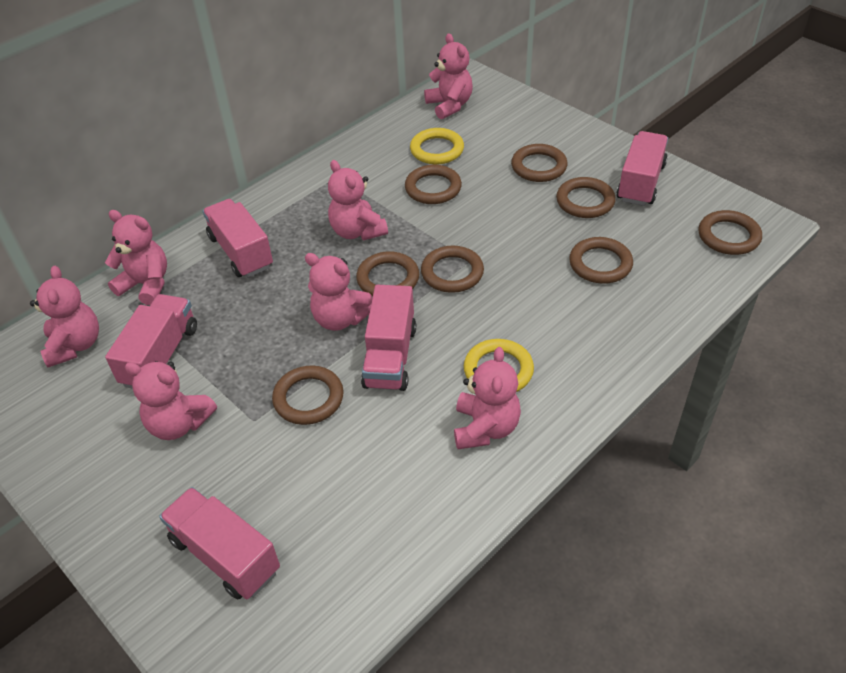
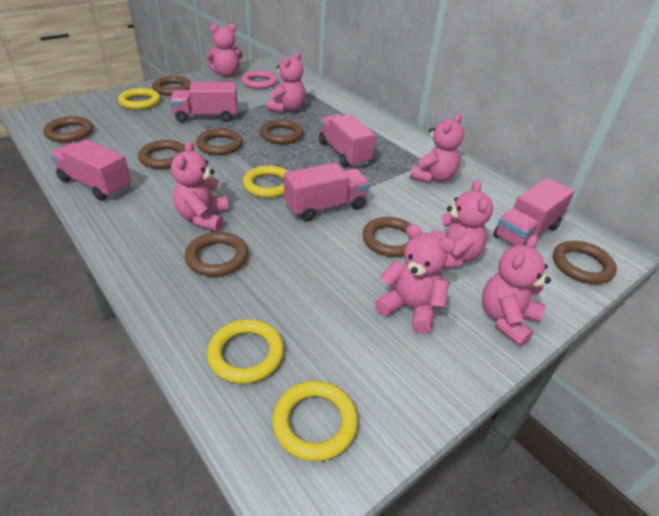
pink ring: none = 0 -> [241,70,278,89] = 1
yellow ring: [410,128,464,165] [464,339,534,392] = 2 -> [118,88,161,110] [207,319,284,384] [243,166,289,198] [272,381,358,462] = 4

